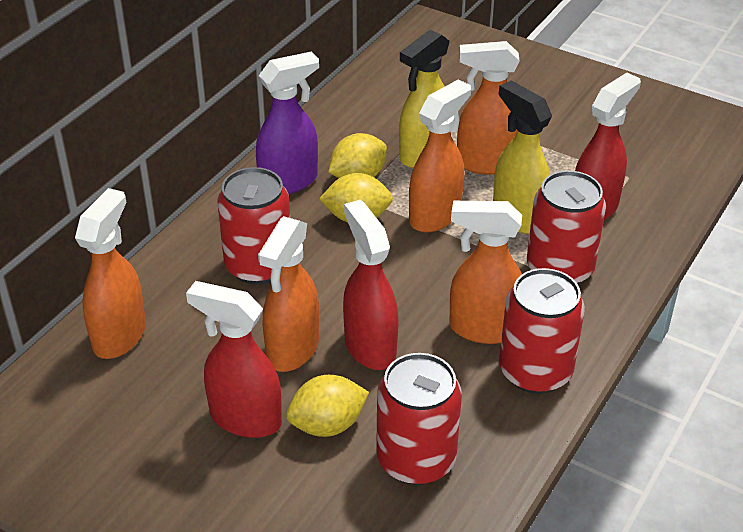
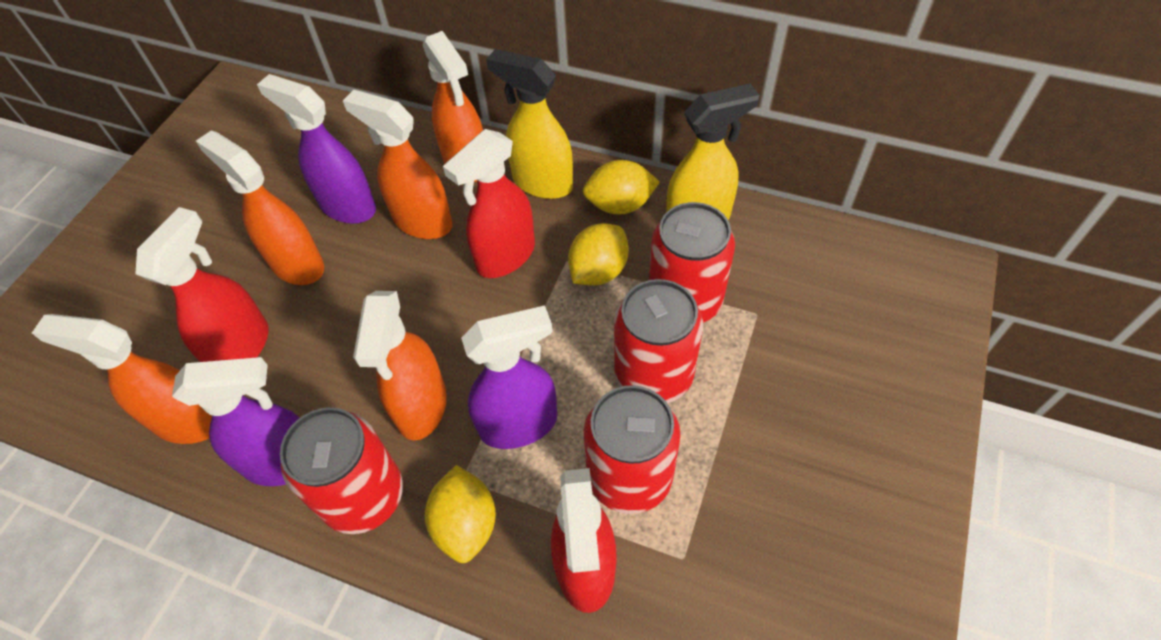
purple spray bottle: [256,51,319,194] = 1 -> [172,357,299,486] [257,74,376,224] [461,305,557,449] = 3

